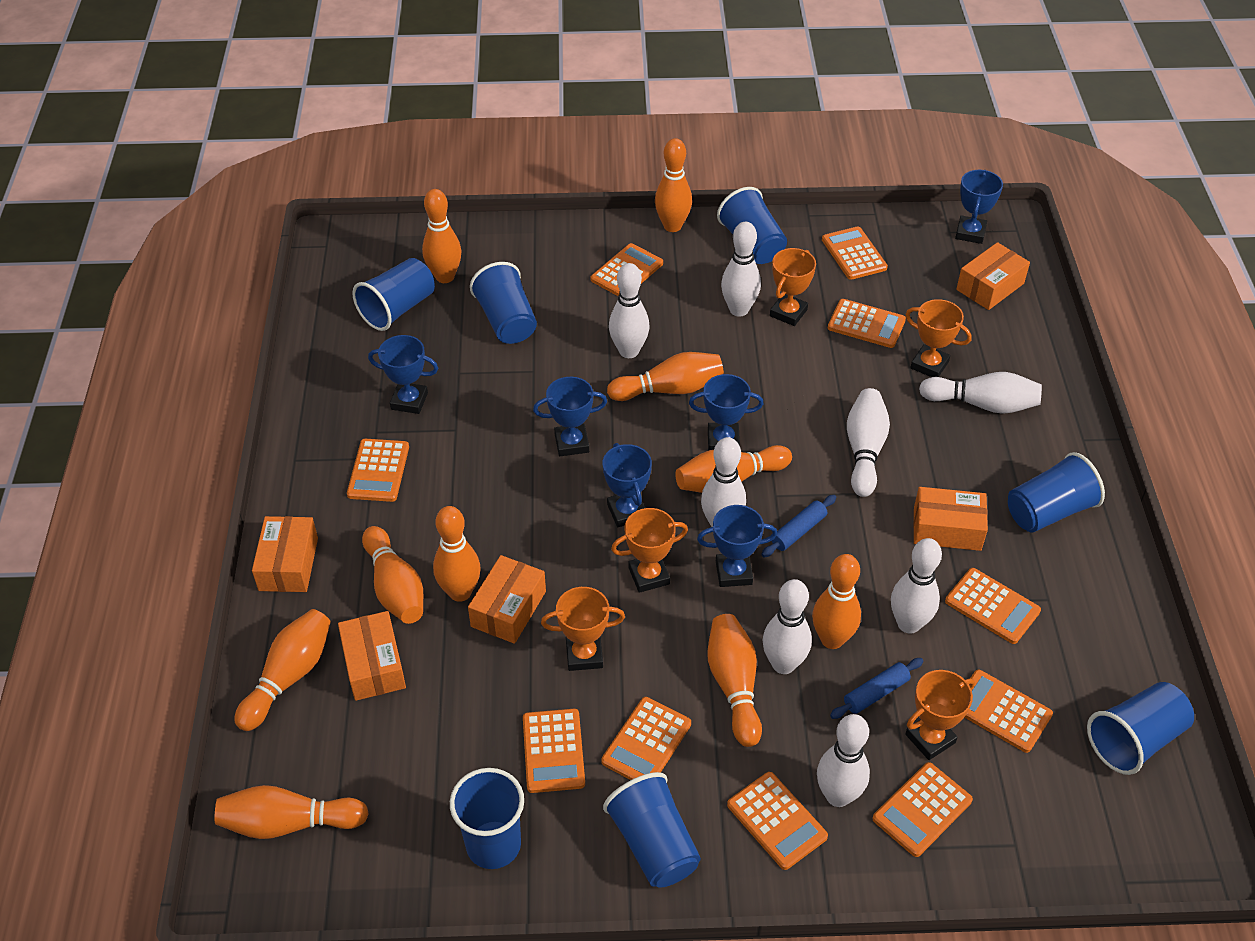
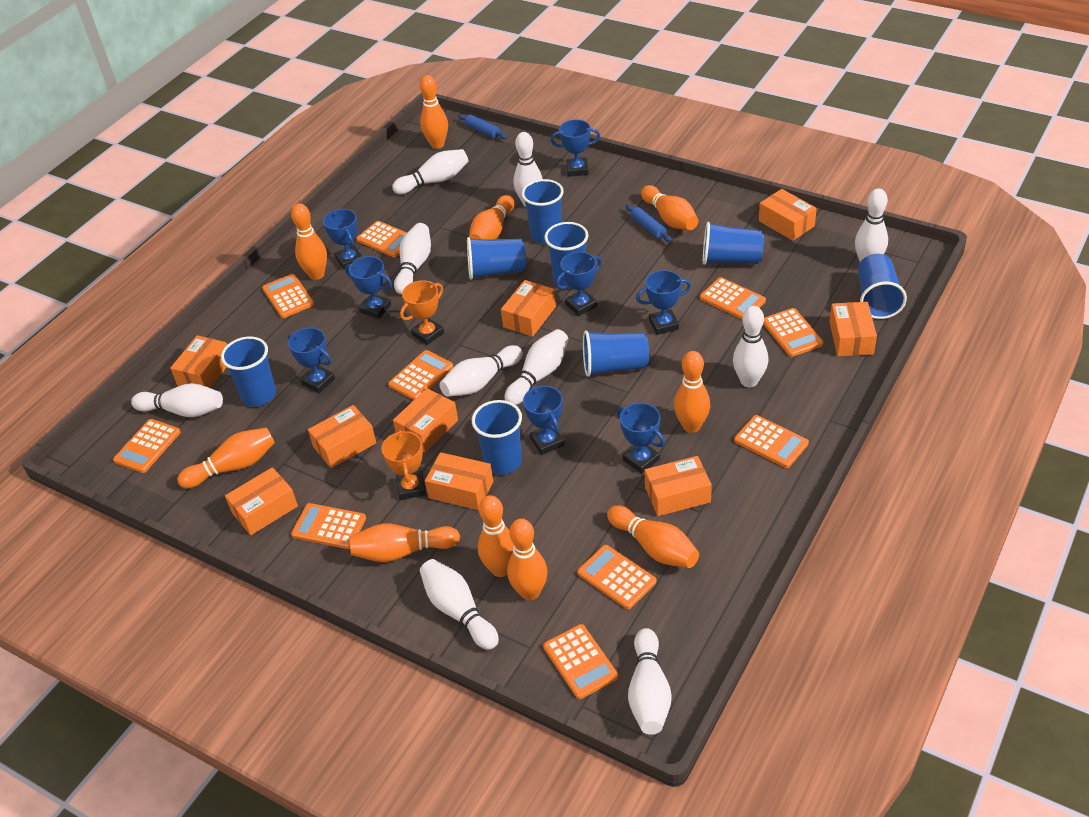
blue cup: [352,258,435,331] [450,768,524,869] [470,262,537,344] [603,772,701,888] [717,187,787,264] [1008,452,1105,532] [1087,682,1194,775] = 7 -> [221,336,276,407] [467,237,526,280] [472,400,522,475] [522,179,564,244] [545,222,588,289] [583,330,649,377] [703,222,764,265] [858,254,907,319] = 8
blue trophy: [368,335,438,414] [533,377,607,456] [603,443,652,527] [689,374,764,451] [697,505,777,587] [955,170,1003,244] = 6 -> [287,328,335,393] [323,209,363,270] [345,256,392,319] [523,386,564,455] [551,119,600,177] [556,252,602,316] [617,403,665,474] [636,270,691,335] = 8
orange box: [252,516,318,592] [338,611,406,701] [468,555,546,644] [913,487,988,551] [956,242,1030,310] = 5 -> [170,335,227,388] [225,467,298,535] [308,405,376,468] [393,388,458,453] [425,452,493,510] [501,280,556,337] [645,456,712,516] [759,189,817,241] [829,302,877,356] = 9
orange trophy: [541,587,625,671] [611,508,688,593] [770,248,816,326] [905,299,972,377] [905,670,975,760] = 5 -> [381,430,426,500] [400,280,444,345] = 2
white bowling pin: [609,263,650,358] [701,437,746,527] [721,222,761,317] [763,579,812,674] [817,714,870,807] [847,388,890,497] [891,538,942,634] [919,372,1042,414] = 8 -> [131,383,223,417] [392,149,469,194] [394,223,431,295] [420,559,499,650] [439,345,523,397] [505,329,568,405] [513,132,543,207] [628,628,672,735] [733,306,768,388] [855,189,888,262] = 10

